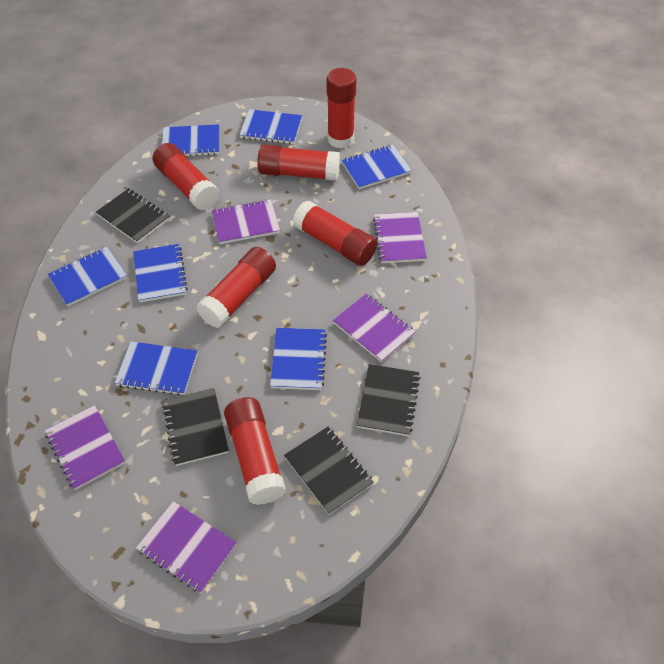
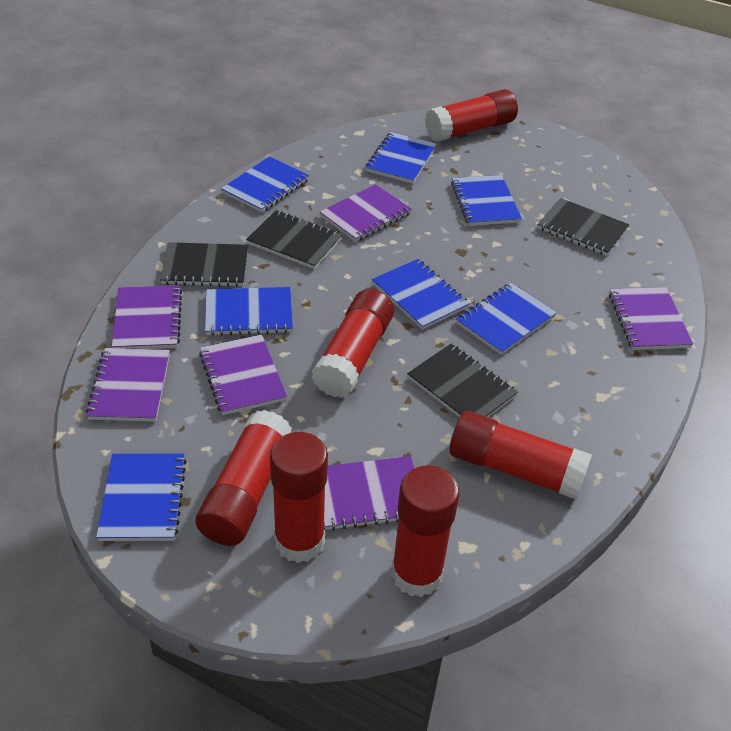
purple notebook: [45,405,125,490] [136,501,237,593] [211,199,280,244] [333,293,415,362] [373,212,427,263] = 5 -> [86,348,170,422] [112,285,182,349] [199,335,287,415] [320,184,412,242] [324,456,415,531] [609,287,693,350] = 6

